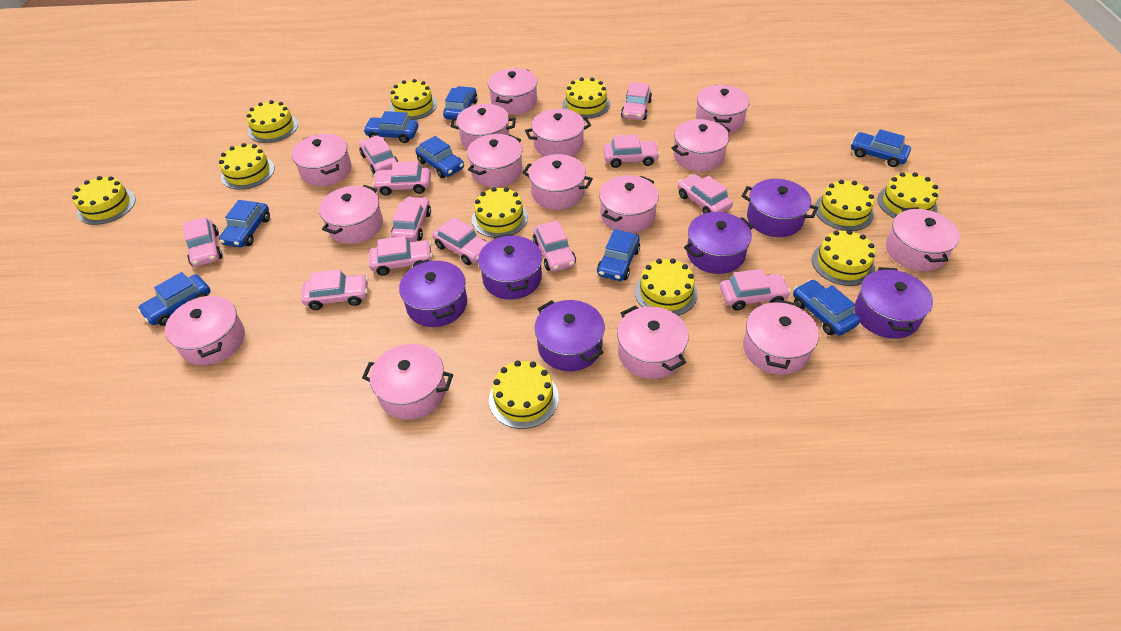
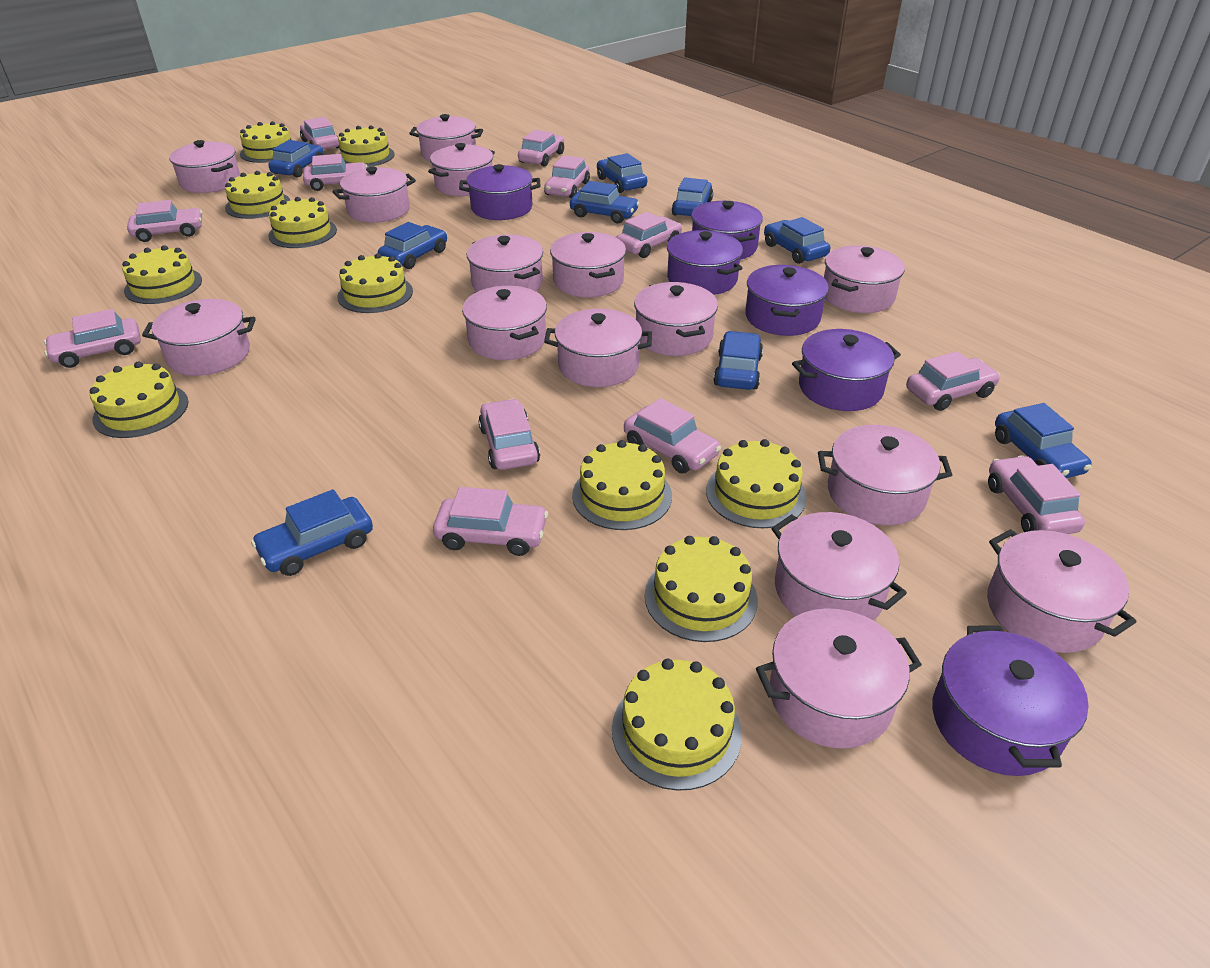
blue car: [137,272,211,326] [219,200,270,247] [363,111,418,143] [415,136,464,178] [443,86,478,120] [597,229,640,281] [793,279,860,336] [851,129,911,167] = 8 -> [251,489,373,576] [268,140,324,178] [378,222,447,269] [570,181,639,223] [597,153,647,193] [672,177,713,216] [713,331,763,390] [764,217,830,264] [995,403,1092,478] = 9

